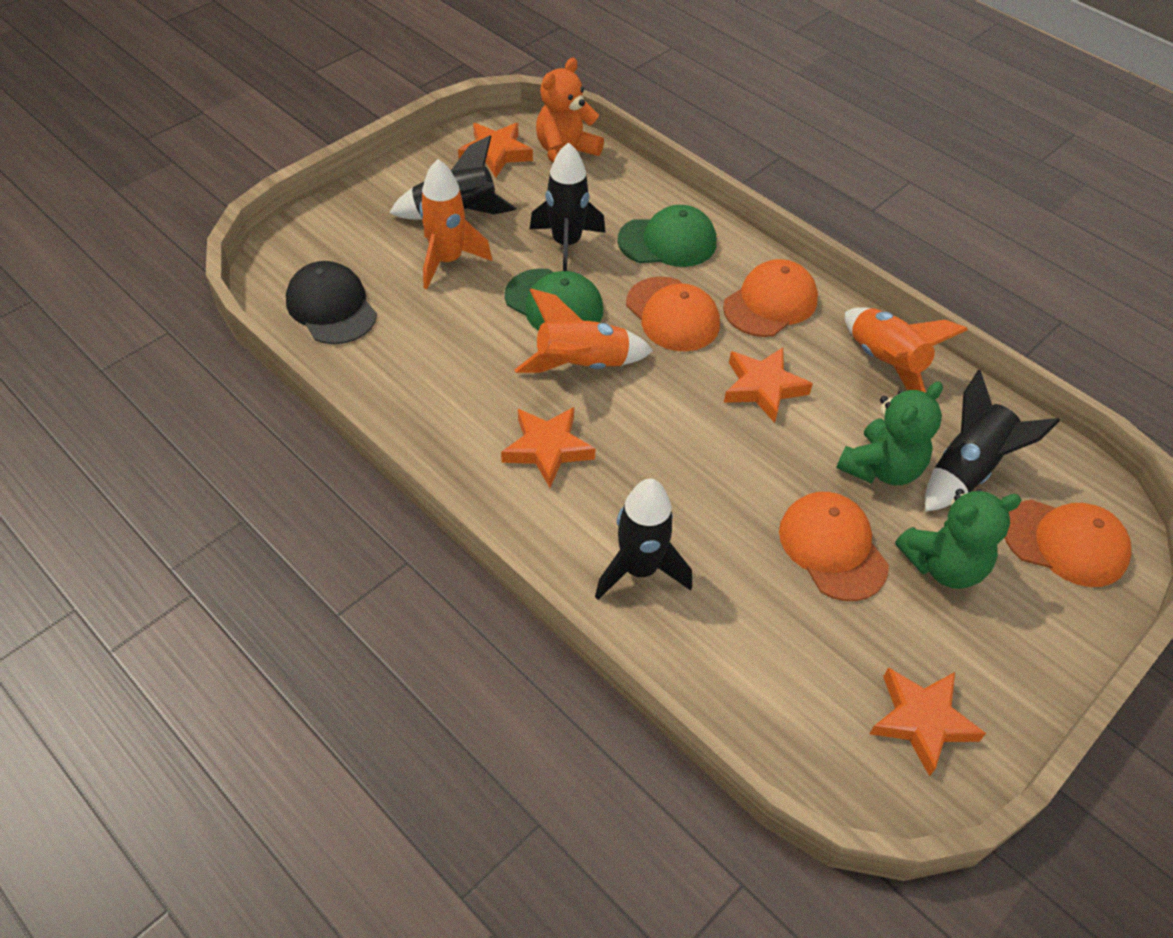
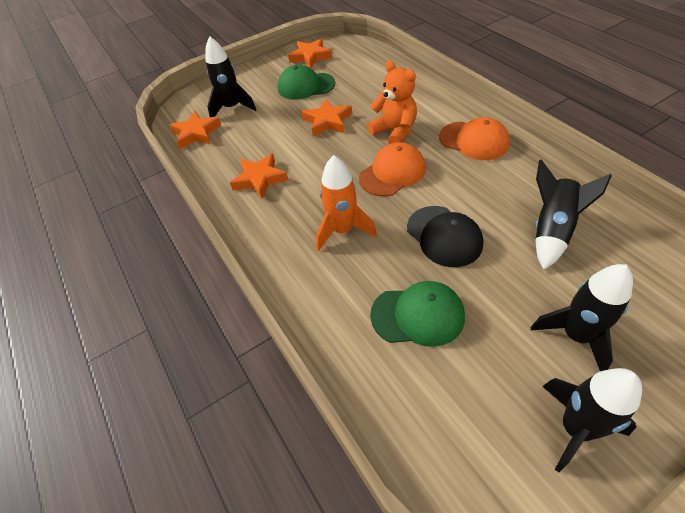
green teddy bear: [836,382,943,485] [895,489,1021,589] = 2 -> none = 0
orange cap: [626,276,720,352] [723,259,818,337] [779,492,889,601] [1005,500,1131,587] = 4 -> [359,142,426,197] [439,117,510,160] = 2
orange rocket: [419,159,492,289] [515,288,653,373] [845,307,968,393] = 3 -> [316,155,377,251] = 1

